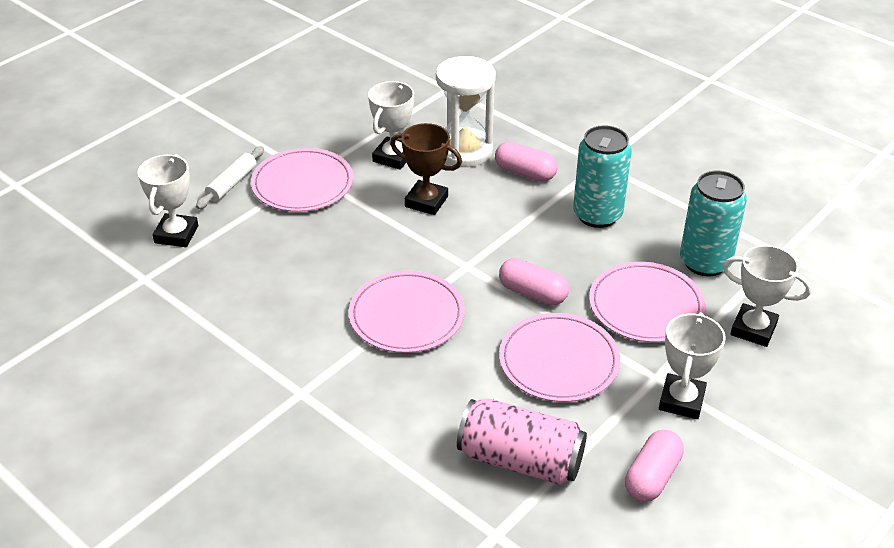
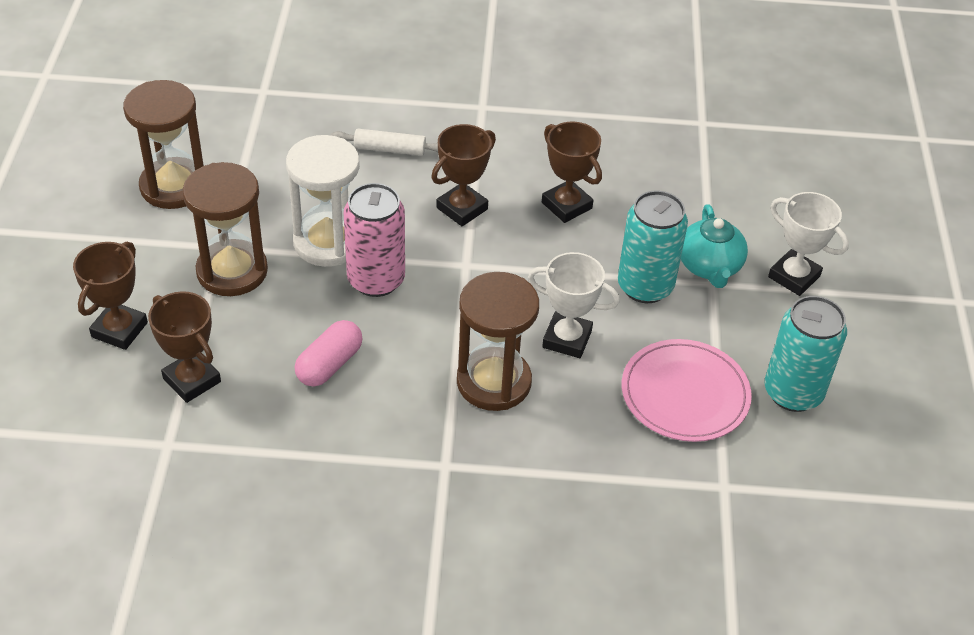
brown hourglass: none = 0 -> [123,80,204,209] [183,162,268,296] [457,272,539,411] = 3
brown trophy: [390,123,462,215] = 1 -> [73,242,148,350] [148,291,221,403] [431,124,496,226] [542,122,602,223] = 4
pink capsule: [495,141,557,182] [499,258,569,305] [625,429,684,502] = 3 -> [295,320,363,387] = 1
pink plate: [251,148,353,212] [349,271,465,353] [499,313,620,402] [589,262,705,342] = 4 -> [622,339,752,442] = 1
turquoise teapot: none = 0 -> [681,205,748,288] = 1
white trophy: [138,154,198,247] [368,81,414,170] [659,312,726,419] [723,245,811,347] = 4 -> [528,252,620,358] [768,192,849,296] = 2

